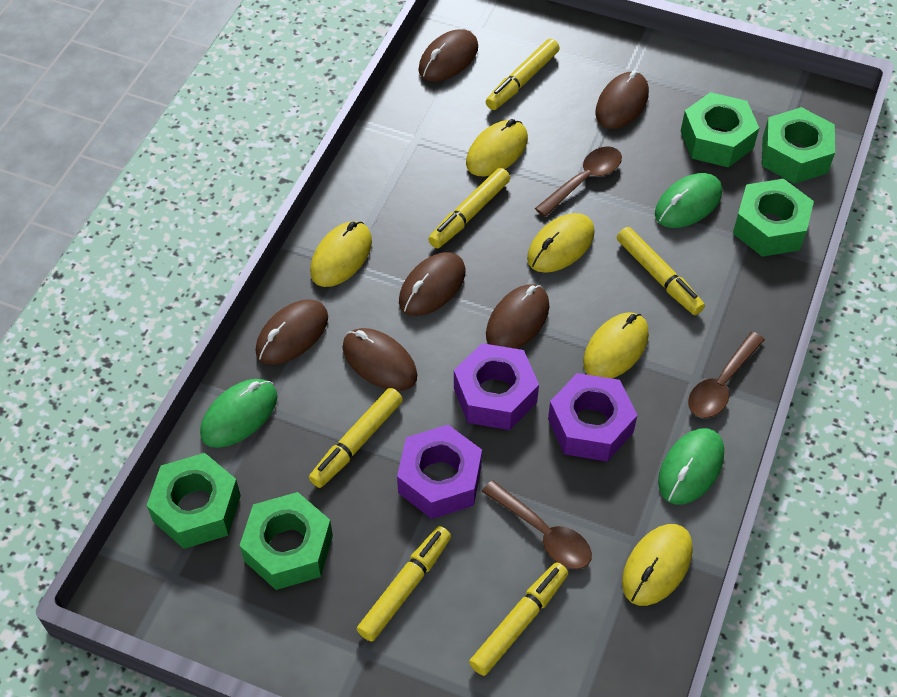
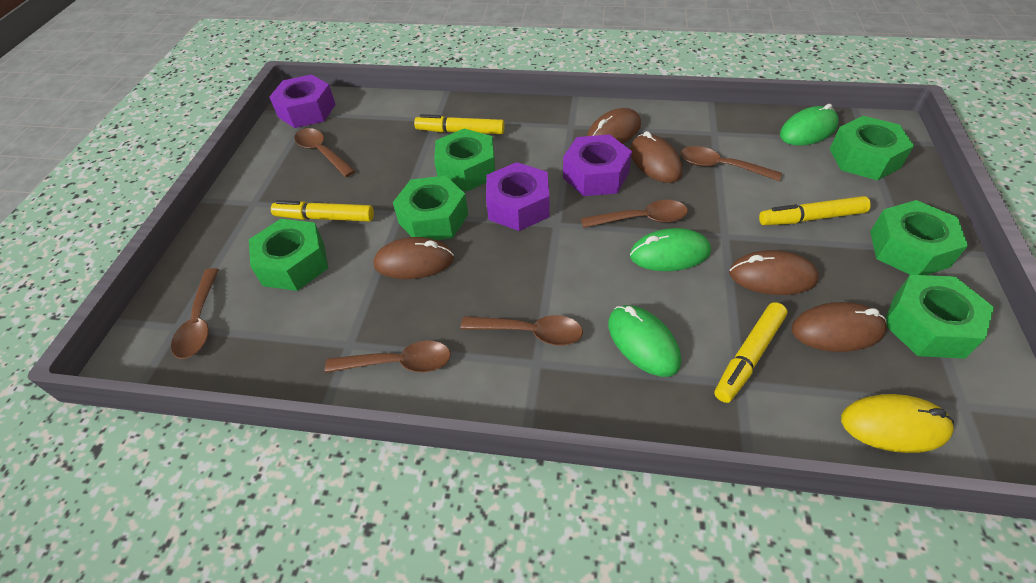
brown mouse: [256,299,328,365] [342,328,417,391] [399,252,466,316] [418,29,478,82] [486,284,550,349] [595,70,649,129] = 6 -> [373,237,454,279] [587,108,641,144] [630,131,682,183] [729,250,819,295] [791,302,887,352] = 5
brown spoon: [482,480,592,569] [535,146,622,217] [688,332,765,418] = 3 -> [171,268,219,359] [294,128,355,177] [325,341,451,373] [461,315,583,346] [581,200,688,228] [681,146,782,181] = 6
green nut: [146,453,241,549] [239,492,333,590] [681,92,759,168] [733,179,814,257] [762,107,835,184] = 5 -> [249,219,328,291] [393,175,468,240] [434,129,495,191] [830,116,914,180] [870,200,968,275] [886,275,994,359] = 6
yellow marker: [309,388,403,488] [357,526,451,642] [428,168,510,248] [469,562,568,676] [486,39,560,110] [617,227,705,315] = 6 -> [271,200,374,222] [414,114,505,134] [714,302,787,403] [759,196,871,225] = 4
yellow mouse: [310,221,372,287] [466,119,528,176] [527,213,594,273] [583,313,649,378] [622,524,693,606] = 5 -> [841,394,954,453] = 1

